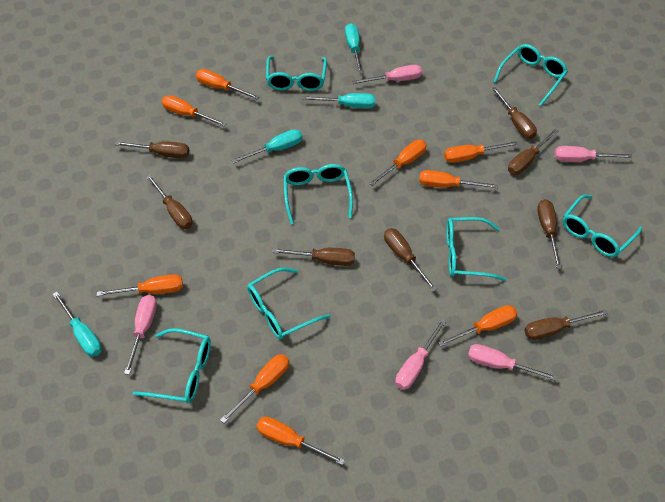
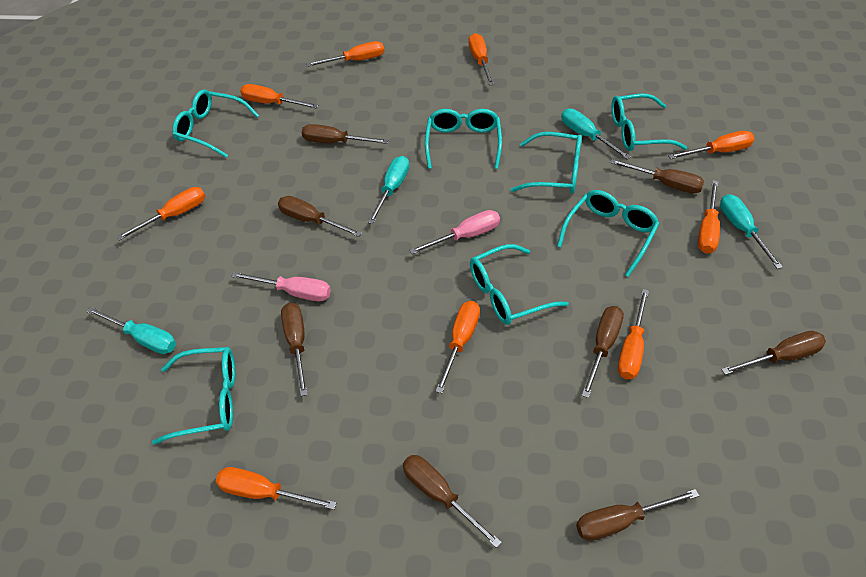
pink screwdriver: [124,295,157,375] [352,65,422,84] [395,318,447,390] [468,344,558,381] [554,146,632,162] = 5 -> [231,272,331,301] [409,210,500,254] = 2

